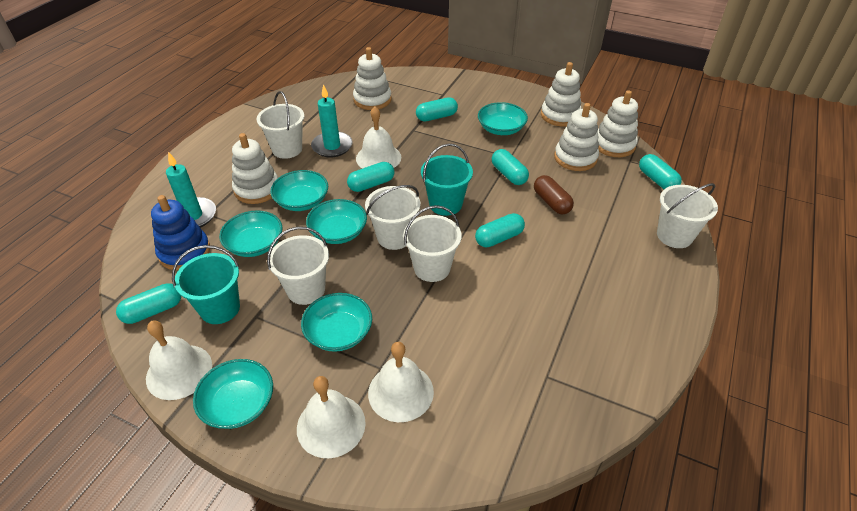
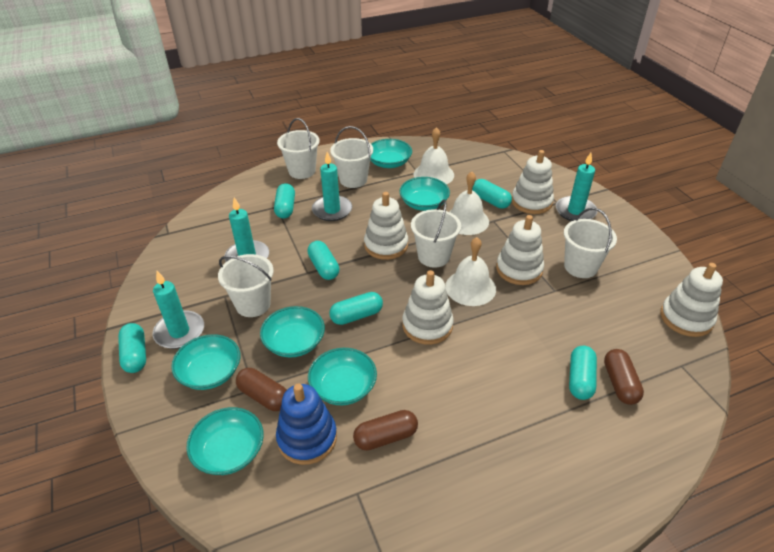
brown capsule: [534,175,574,214] = 1 -> [236,368,287,411] [353,410,418,451] [604,349,644,405] = 3
turquoise bucket: [172,245,240,324] [421,143,473,216] = 2 -> none = 0
turquoise candle: [166,152,216,228] [311,84,353,158] = 2 -> [153,271,204,349] [225,197,269,262] [312,152,352,221] [556,153,598,221] = 4
white bell: [146,321,212,400] [297,376,366,458] [356,106,401,169] [368,342,434,422] = 4 -> [414,127,454,185] [445,237,496,306] [449,172,489,235] = 3

